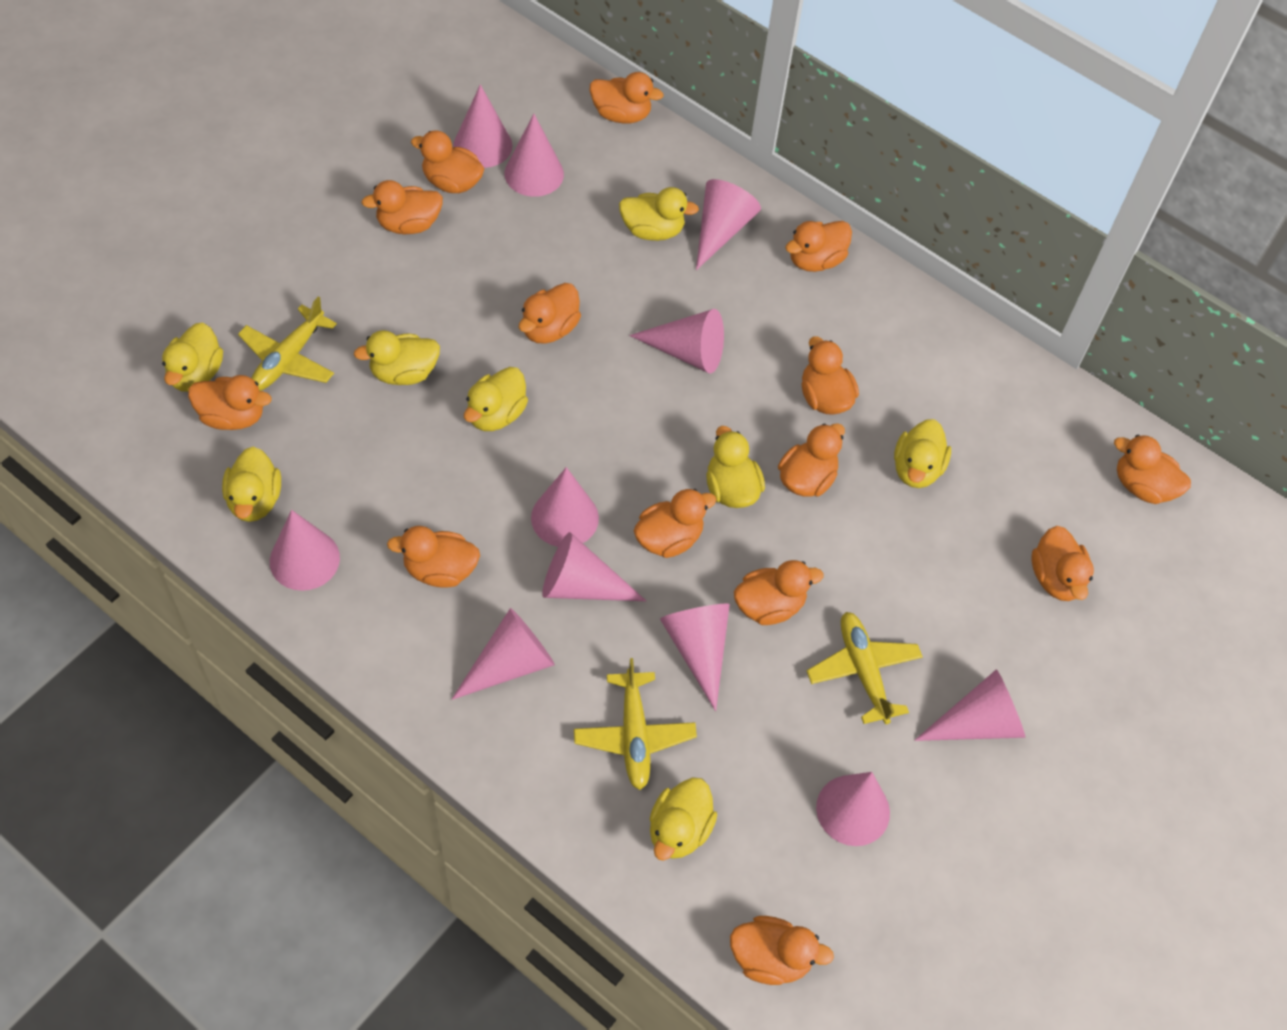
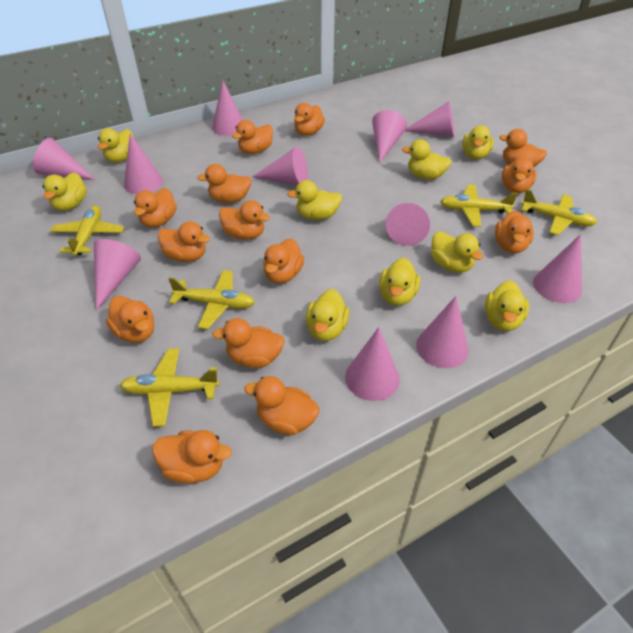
yellow duck: [162,322,223,392] [222,447,281,522] [354,330,440,385] [464,367,528,431] [619,187,699,241] [650,777,717,860] [706,426,765,508] [894,419,951,488] = 8 -> [42,172,87,211] [98,128,135,162] [287,180,342,220] [306,289,350,341] [379,258,420,306] [402,139,452,180] [431,231,483,273] [462,125,494,159] [485,280,529,331] = 9
yellow plane: [238,297,337,391] [574,658,697,790] [807,612,923,724] = 3 -> [50,205,124,256] [120,348,220,427] [168,270,255,329] [440,185,518,227] [521,189,597,235] = 5

